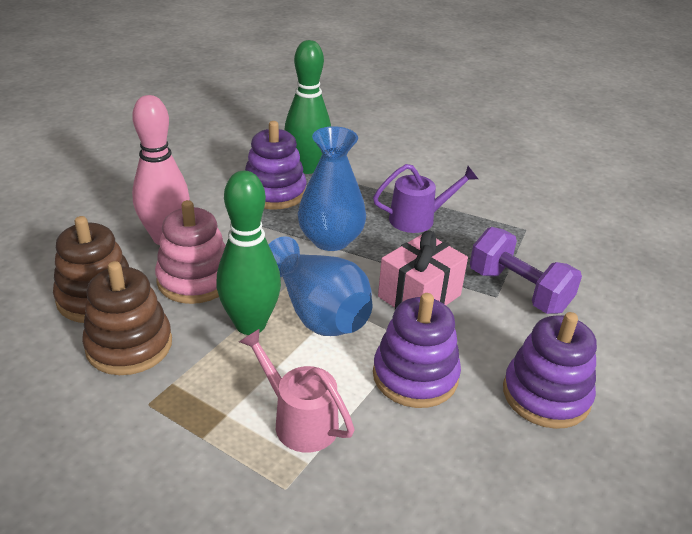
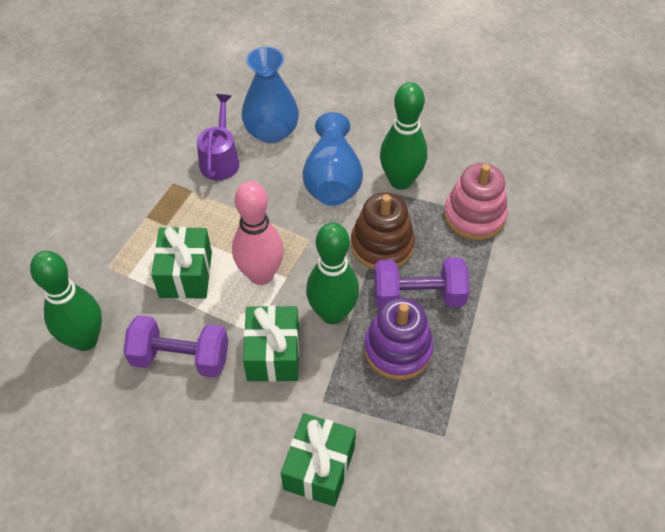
brown stacking toy: [53,216,129,323] [82,261,172,375] = 2 -> [351,192,415,270] = 1
green bowling pin: [216,171,281,335] [285,40,331,174] = 2 -> [30,251,102,351] [306,222,359,324] [380,82,427,190] = 3
green gift: none = 0 -> [151,227,212,299] [243,306,299,382] [281,413,356,507] = 3
pink gift: [378,230,468,309] = 1 -> none = 0
pink watering can: [239,328,355,453] = 1 -> none = 0
purple dumbbell: [470,227,582,314] = 1 -> [123,315,228,378] [374,258,469,309] = 2
purple stacking toy: [245,121,307,210] [373,293,461,408] [503,312,597,429] = 3 -> [364,298,434,380] = 1

